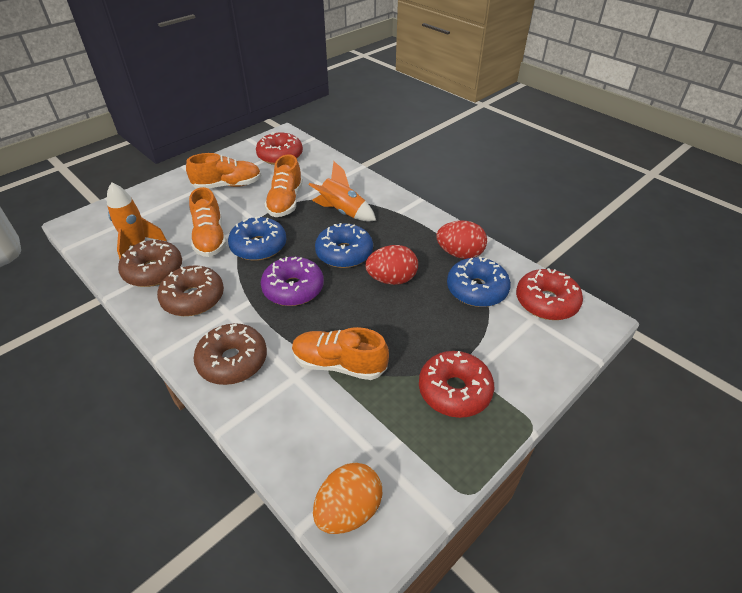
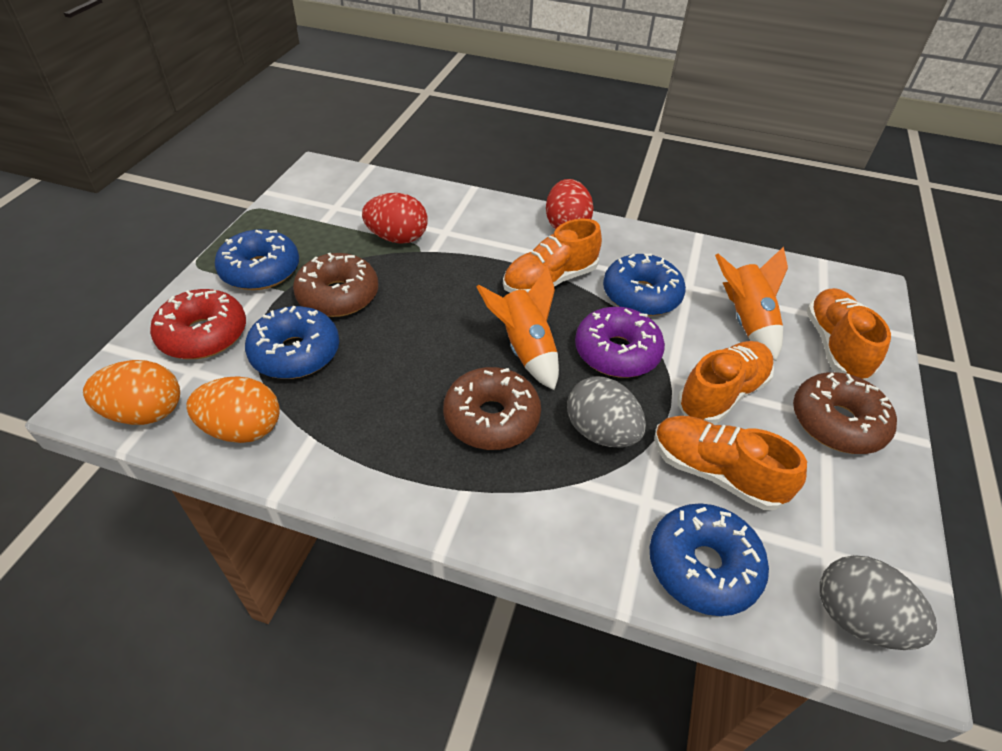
blue donut: [228,216,287,261] [315,223,373,268] [447,257,511,307] = 3 -> [215,229,299,290] [245,306,339,379] [603,254,686,316] [650,503,769,616] = 4
grey egg: none = 0 -> [567,376,646,448] [820,555,937,650] = 2
orange egg: [313,462,382,534] = 1 -> [83,360,180,425] [186,376,280,443] = 2
red donut: [256,132,303,165] [419,351,494,418] [516,268,583,320] = 3 -> [150,289,246,359] = 1

